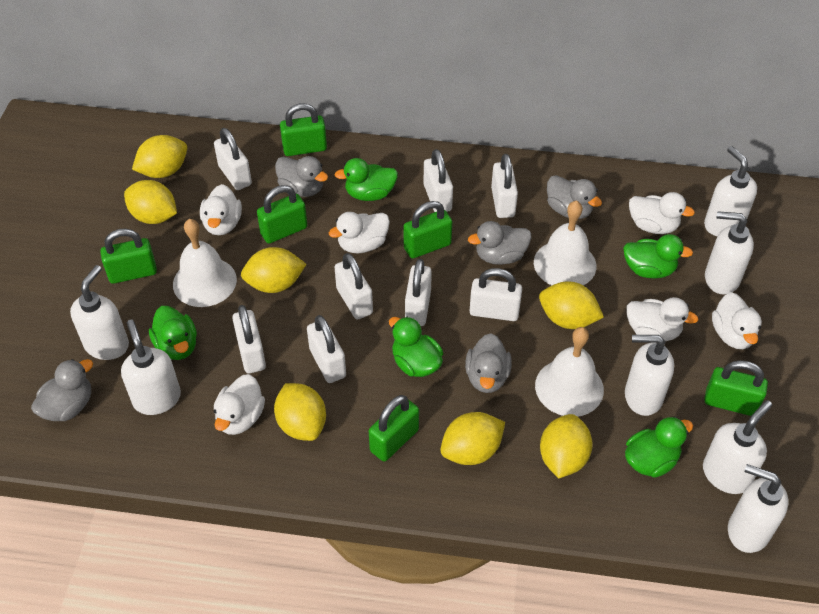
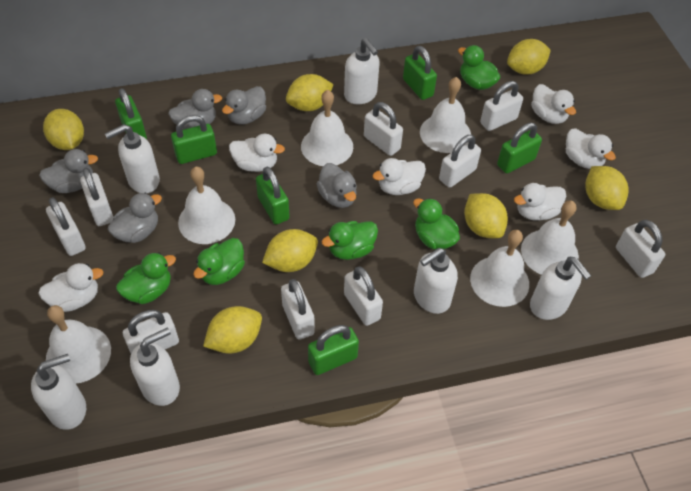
white bell: [173,219,237,307] [534,200,596,285] [535,327,604,417] = 3 -> [46,305,111,384] [178,167,235,244] [301,90,353,166] [420,77,471,153] [470,230,529,307] [521,200,579,275] = 6
white padlock: [214,128,252,190] [232,305,266,373] [307,315,346,383] [335,253,373,320] [405,259,432,326] [424,149,453,212] [470,268,522,321] [491,154,518,218] = 8 -> [46,197,86,256] [80,168,113,226] [123,310,179,353] [281,279,315,340] [344,266,383,326] [364,102,403,156] [439,135,481,188] [480,81,523,131] [616,220,665,278] = 9
white soap dispenser: [70,265,129,360] [121,320,181,415] [625,335,674,416] [703,400,772,494] [704,146,757,236] [705,211,754,295] [728,464,788,553] = 7 -> [31,354,86,430] [105,124,160,193] [130,327,180,406] [344,38,380,104] [414,248,458,314] [530,257,591,320] = 6

